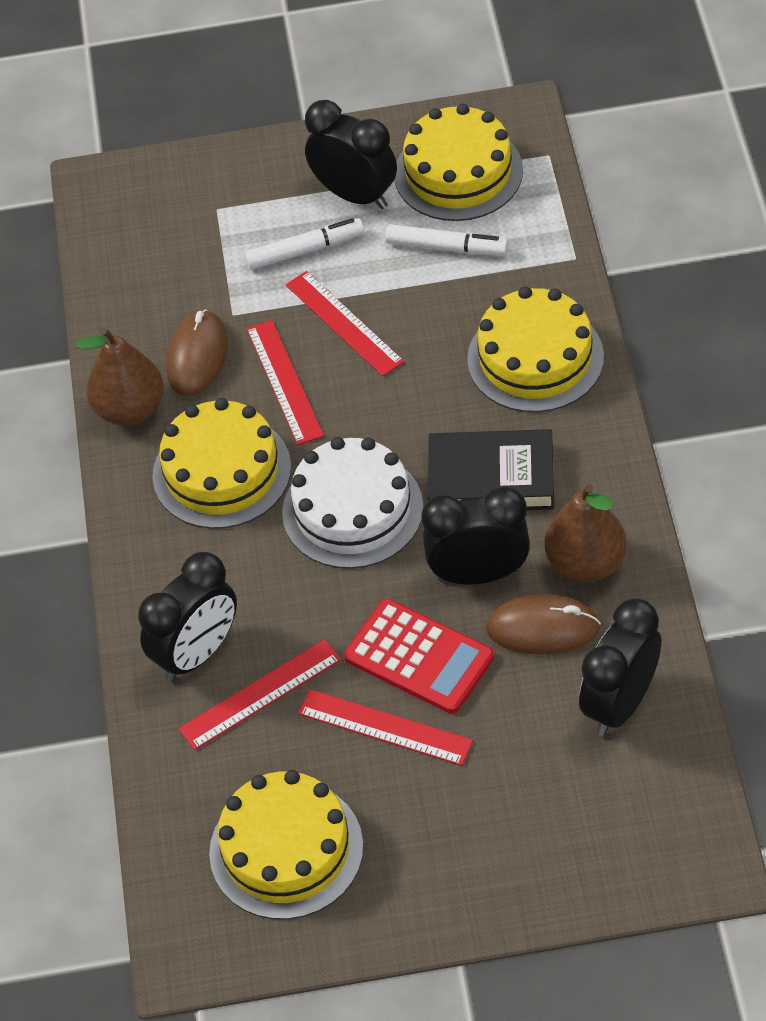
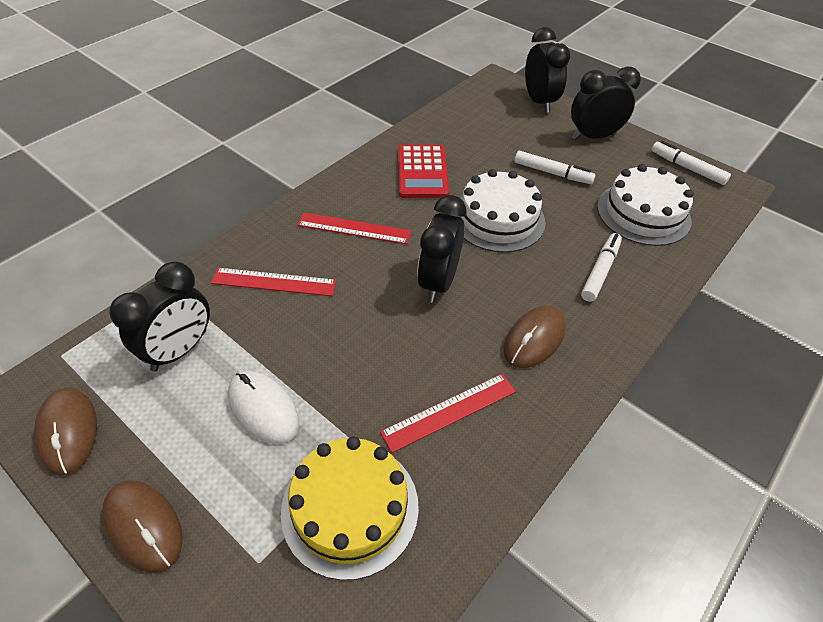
black book: [428,429,554,510] = 1 -> none = 0
brown mouse: [166,309,228,396] [486,594,601,655] = 2 -> [34,387,97,476] [102,480,183,573] [504,305,566,368] = 3
brown pear: [76,327,164,425] [544,484,627,583] = 2 -> none = 0
red ruler: [179,639,341,750] [246,320,324,445] [286,271,404,376] [298,689,473,766] = 4 -> [211,268,337,296] [297,212,411,244] [380,374,516,453] = 3
white cake: [282,437,424,569] = 1 -> [452,169,546,253] [597,164,694,246] = 2
white marker: [245,218,364,270] [385,224,508,256] = 2 -> [515,151,595,184] [581,233,622,302] [652,141,731,185] = 3
white mouse: none = 0 -> [228,371,299,444] = 1
yellow cake: [152,398,291,529] [209,770,363,920] [395,104,523,221] [467,286,604,412] = 4 -> [281,436,419,580] = 1

